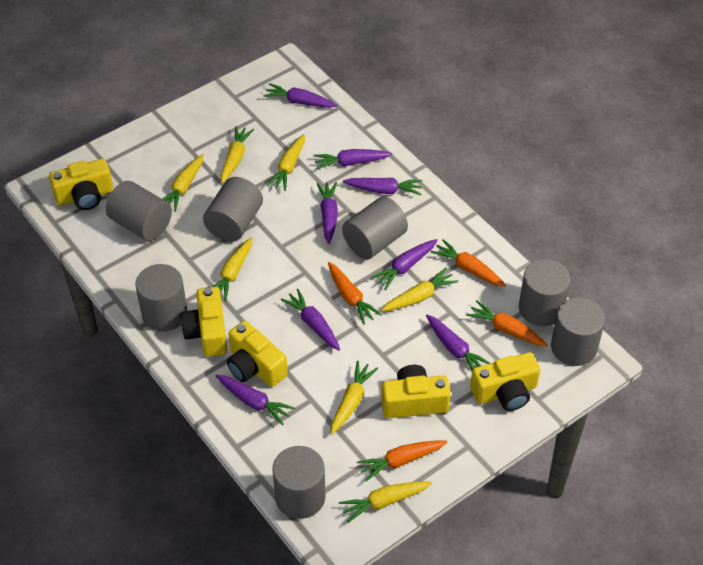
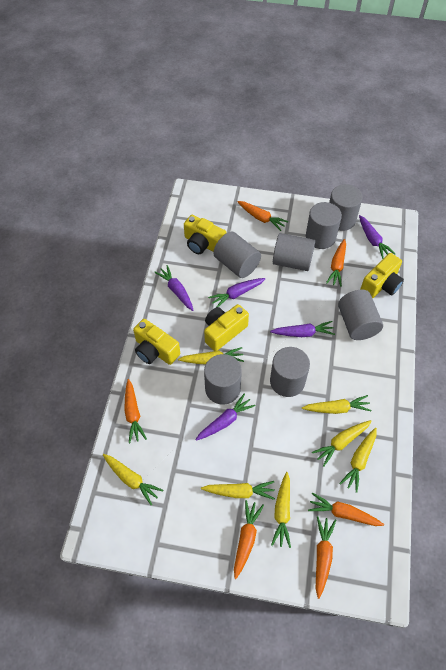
orange carrot: [328,262,382,325] [357,440,447,481] [431,239,506,287] [466,300,548,347] = 4 -> [124,379,147,443] [234,500,264,579] [237,201,288,231] [308,493,384,526] [316,516,336,599] [326,239,346,287] = 6
purple carrot: [215,374,295,425] [263,83,337,108] [281,289,340,351] [313,149,392,170] [316,182,338,244] [343,178,423,195] [370,239,438,290] [426,314,490,370] = 8 -> [154,265,193,311] [195,393,256,441] [208,278,265,307] [270,321,335,337] [359,215,395,259] = 5
yellow camera: [49,159,114,210] [181,287,227,357] [227,321,288,387] [381,365,451,418] [470,352,540,411] = 5 -> [133,319,180,365] [184,215,227,254] [204,304,249,351] [360,253,404,299] = 4

